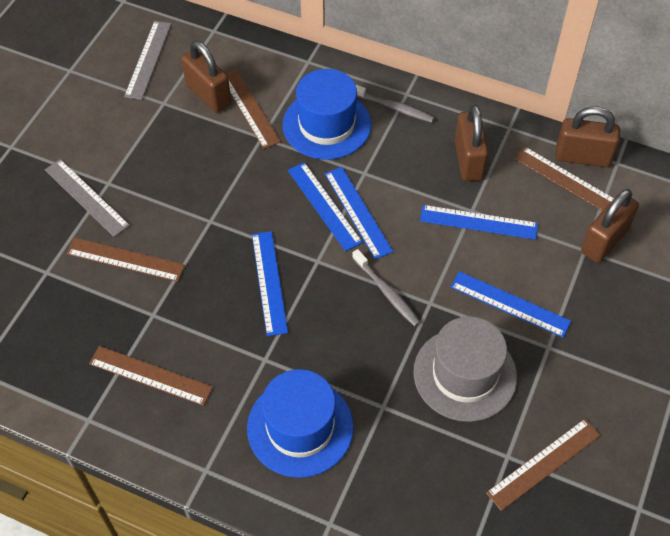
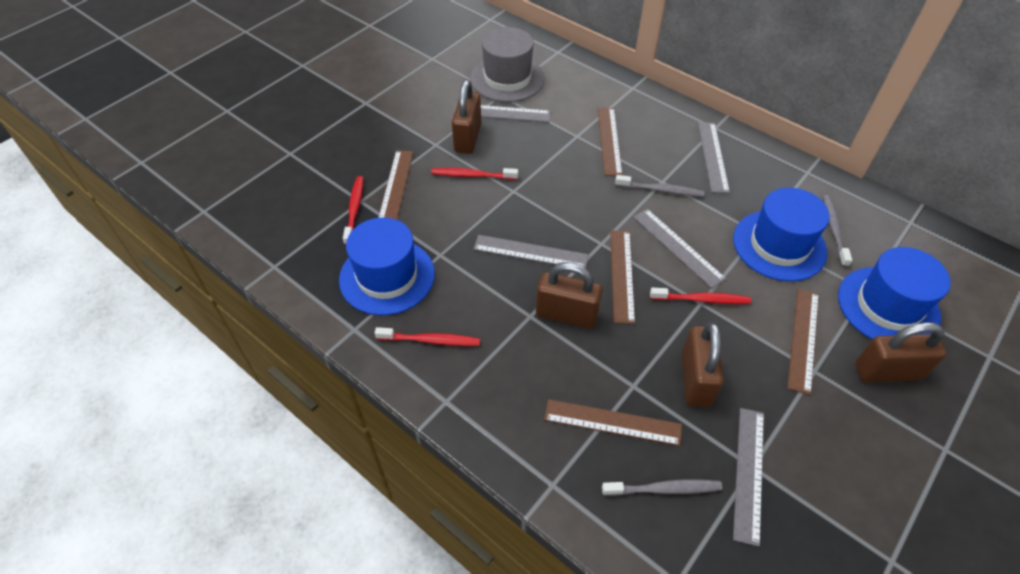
blue hat: [247,369,354,478] [283,69,371,160] = 2 -> [339,218,435,315] [733,188,830,282] [838,247,951,339] = 3
blue ruler: [252,231,288,336] [288,162,363,251] [325,167,393,259] [420,205,538,240] [451,271,571,338] = 5 -> none = 0
grey ruler: [45,159,130,237] [124,21,171,100] = 2 -> [454,103,551,122] [473,235,589,268] [633,209,726,288] [698,122,730,193] [733,408,764,547] = 5
grey toothbrush: [352,249,420,327] [355,84,434,123] = 2 -> [602,479,722,496] [615,175,704,197] [822,195,852,267] = 3
red toothbrush: none = 0 -> [343,176,363,245] [375,327,480,346] [431,168,518,180] [650,288,751,304] = 4

